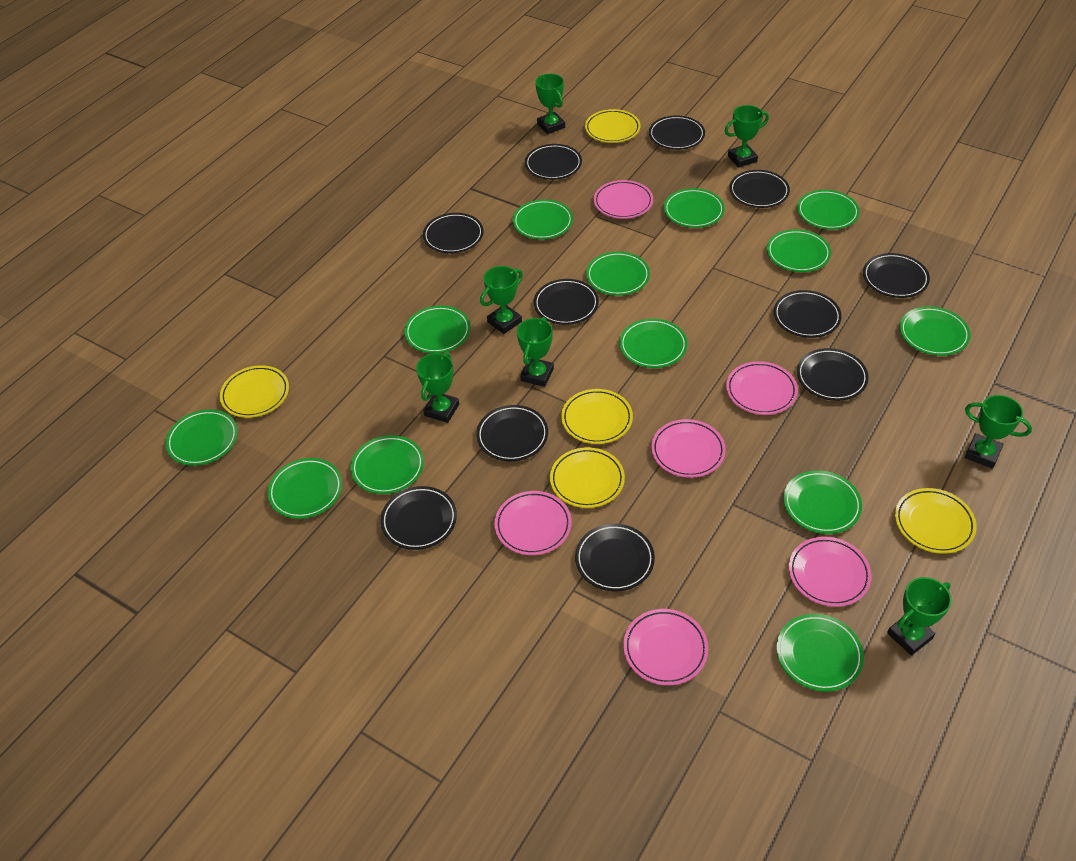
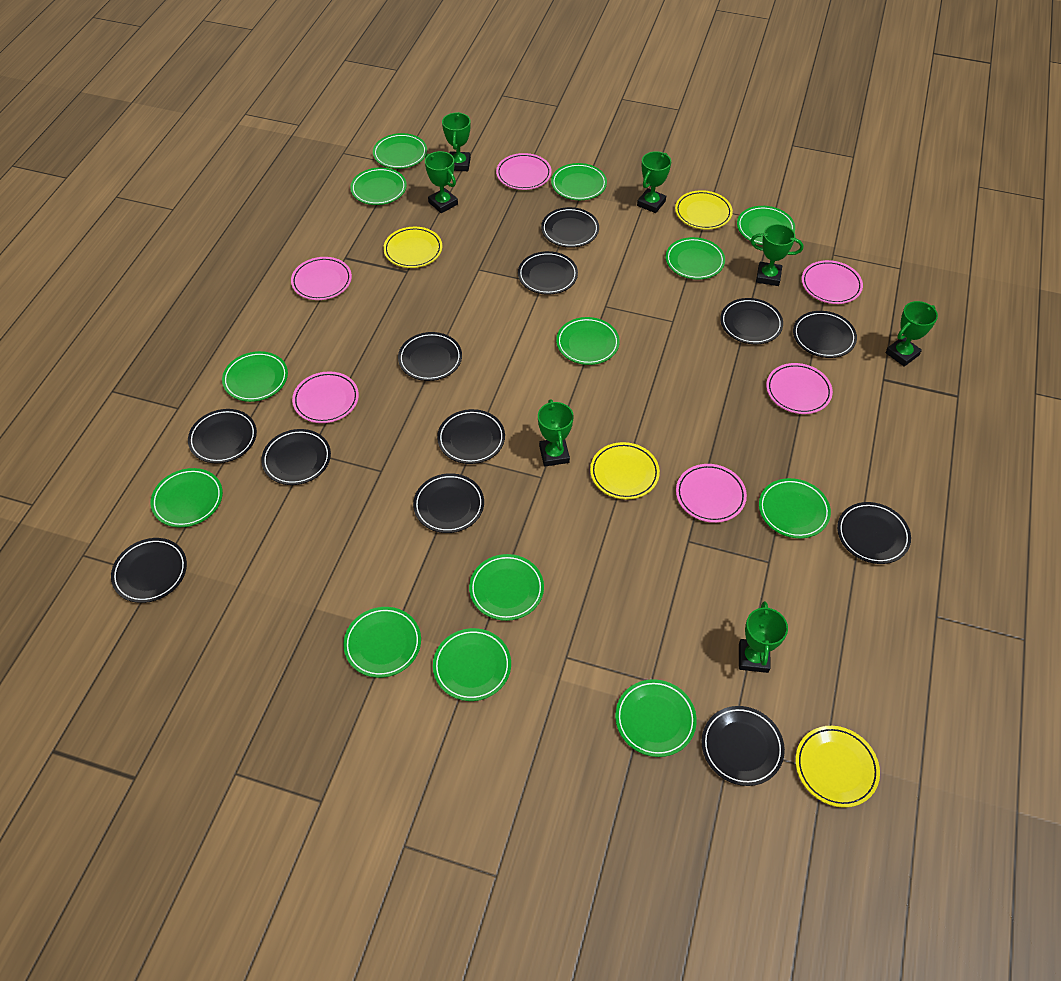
black plate: [380,486,457,550] [423,213,484,253] [476,405,548,461] [525,144,582,180] [534,279,599,325] [575,524,655,592] [649,115,705,150] [729,170,790,208] [774,290,842,338] [797,348,869,401] [863,253,930,298] = 11 -> [111,538,187,603] [188,409,257,463] [261,429,331,485] [398,332,462,381] [413,473,484,533] [437,409,505,464] [518,251,578,295] [541,207,599,248] [702,706,785,786] [720,298,783,344] [793,311,857,358] [837,502,911,564] = 12
yellow plate: [220,365,289,418] [550,447,625,508] [561,389,633,444] [585,109,640,143] [895,488,977,554] = 5 -> [383,227,442,268] [590,442,660,500] [675,190,733,230] [795,726,880,808] = 4

